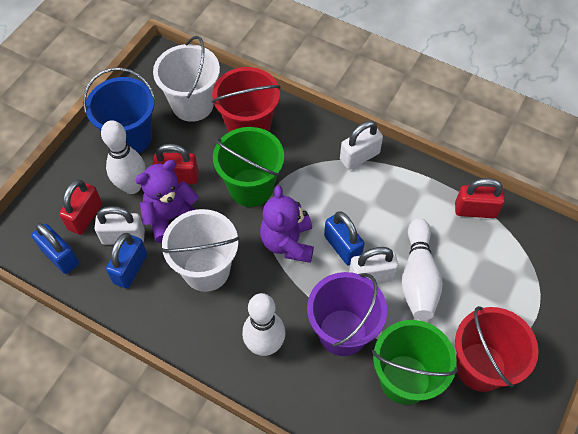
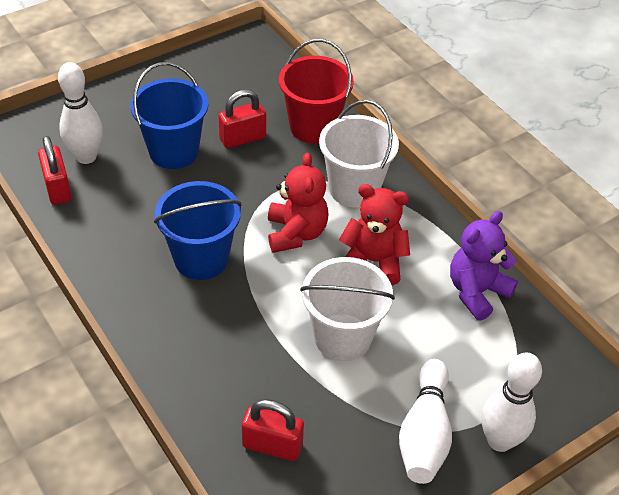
blue bucket: [83,67,155,154] = 1 -> [130,62,208,169] [154,181,241,280] = 2
blue padlock: [32,223,79,274] [106,233,147,289] [324,211,365,266] = 3 -> none = 0
green bucket: [213,127,284,207] [372,320,458,405] = 2 -> none = 0
purple bucket: [307,272,387,356] = 1 -> none = 0
purple teddy bear: [135,160,199,243] [260,185,314,263] = 2 -> [450,211,518,321] = 1
red bucket: [212,67,281,132] [455,306,539,392] = 2 -> [279,39,354,144] = 1
red teddy bear: none = 0 -> [268,153,329,253] [339,184,410,285] = 2
white padlock: [95,206,145,245] [340,121,383,170] [349,247,398,283] = 3 -> none = 0

